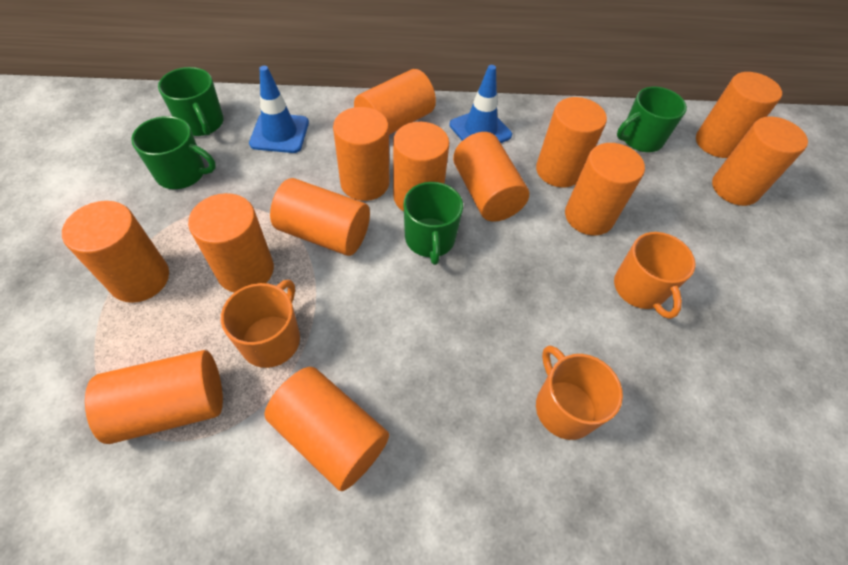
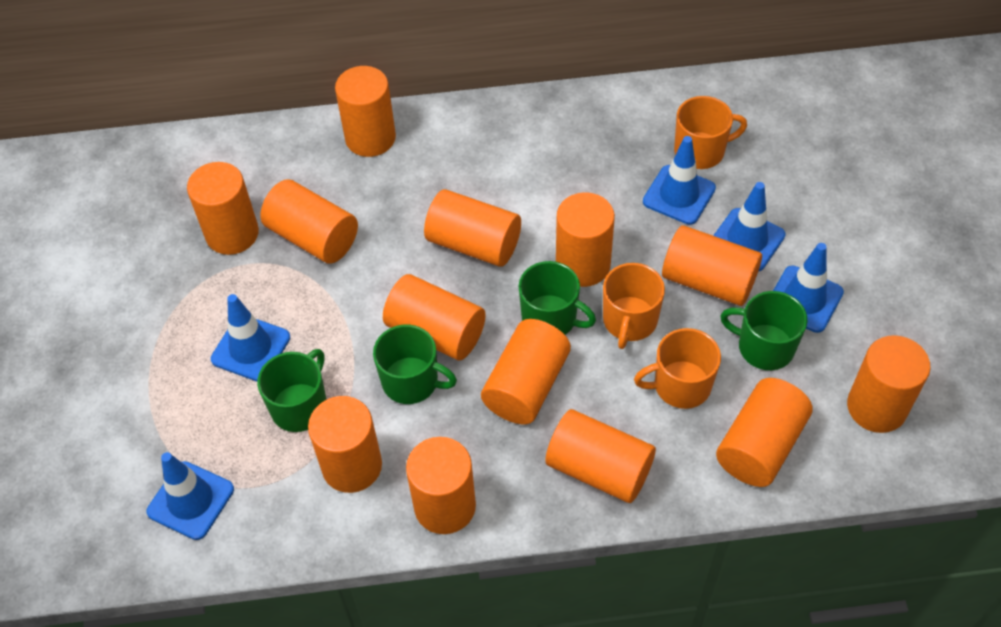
blue traffic cone: [249,66,309,153] [449,65,512,143] = 2 -> [147,452,234,540] [211,294,290,382] [643,136,716,225] [713,182,786,272] [773,243,844,333] = 5

